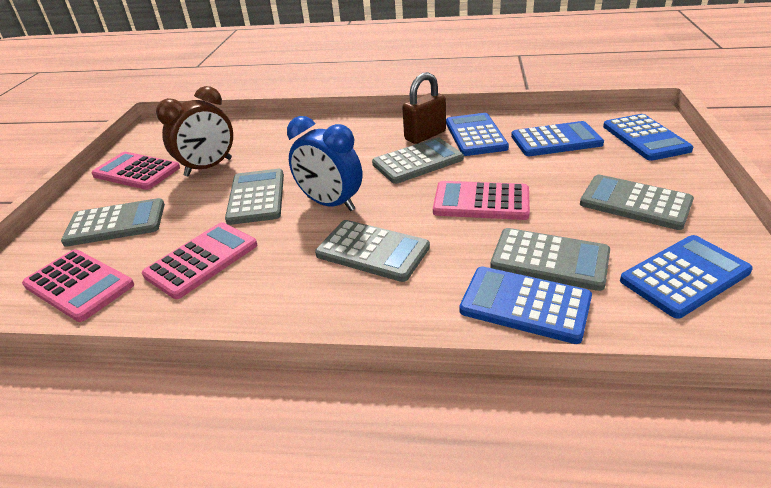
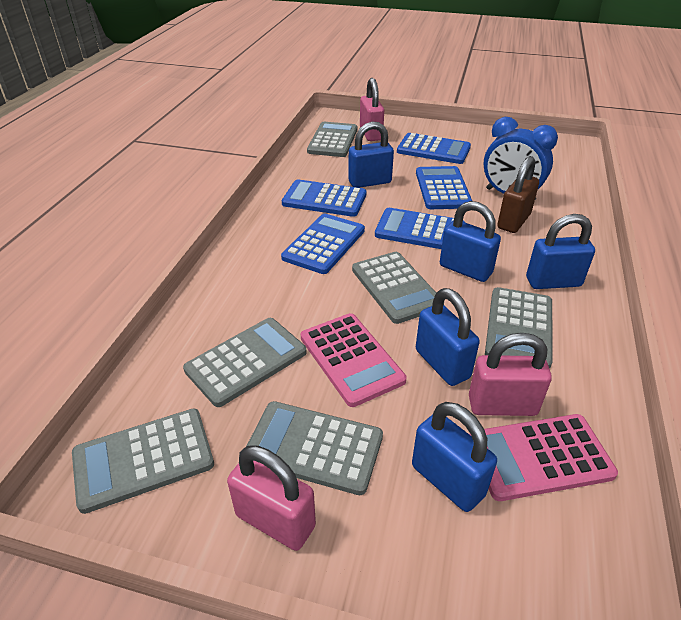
blue padlock: none = 0 -> [348,122,394,188] [412,402,497,512] [416,288,480,386] [440,201,501,282] [526,214,595,289] = 5
brown clock: [156,86,233,177] = 1 -> none = 0
pink calculator: [22,250,134,322] [91,152,180,190] [142,222,257,299] [433,181,530,220] = 4 -> [301,313,406,407] [469,414,618,501] = 2
pink padlock: none = 0 -> [227,445,316,551] [360,78,384,141] [469,333,552,416] = 3

